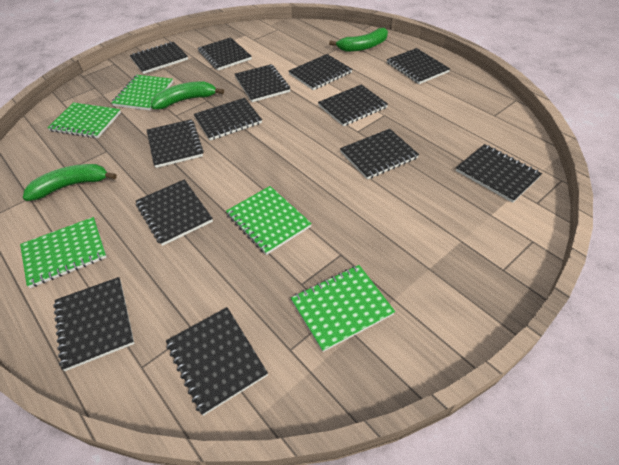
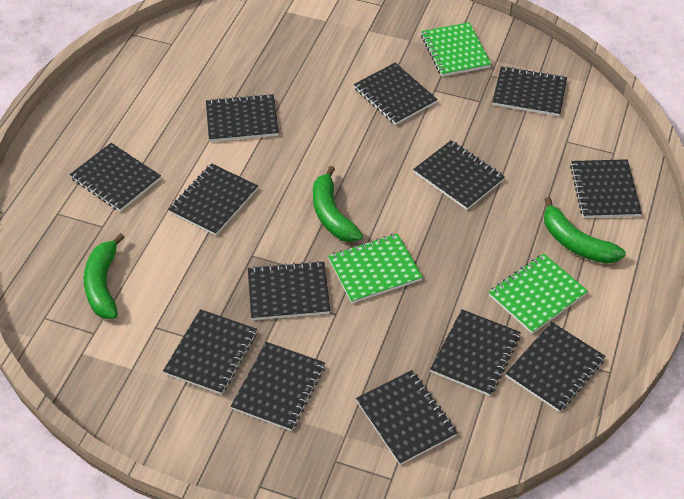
green notebook: [20,217,107,288] [47,103,121,138] [111,75,173,111] [226,186,312,255] [291,265,395,352] = 5 -> [328,233,423,303] [421,22,491,77] [489,253,588,334] = 3

